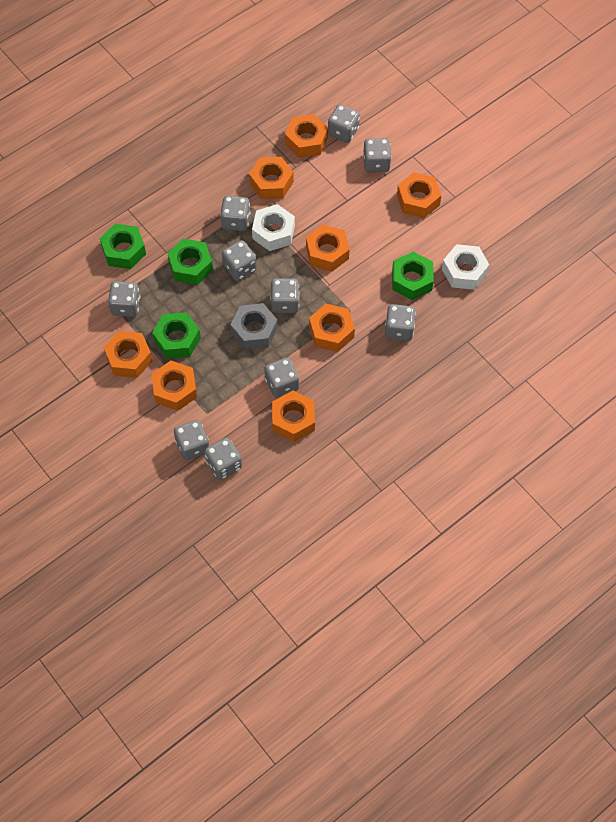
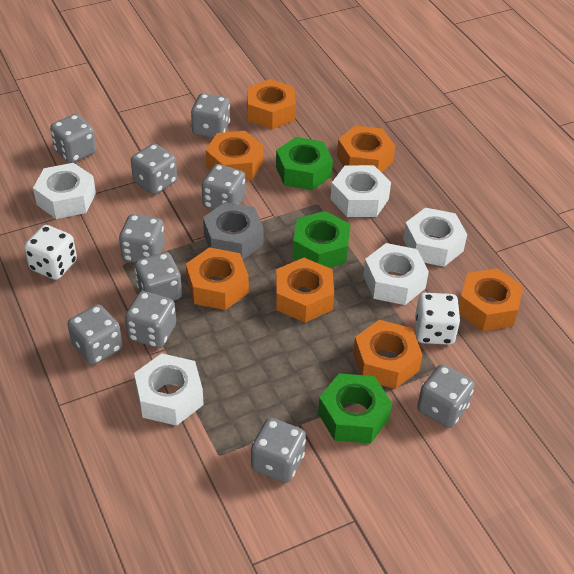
green nut: [100,224,146,269] [152,312,201,358] [167,239,213,285] [392,252,434,300] = 4 -> [276,137,333,190] [293,211,350,268] [318,373,392,444] = 3
orange nut: [104,331,153,378] [152,361,197,411] [249,157,294,199] [272,390,315,442] [285,114,328,158] [306,224,349,272] [309,304,355,352] [397,172,441,218] = 8 -> [186,247,249,310] [206,131,263,180] [247,79,296,129] [276,258,334,323] [337,126,395,173] [353,320,423,389] [459,268,523,331] = 7
white dice: none = 0 -> [24,225,77,280] [415,293,461,345] = 2
white nut: [252,204,295,251] [442,244,490,290] = 2 -> [33,163,96,219] [134,353,204,426] [330,165,391,217] [363,243,429,305] [403,208,467,267] = 5

